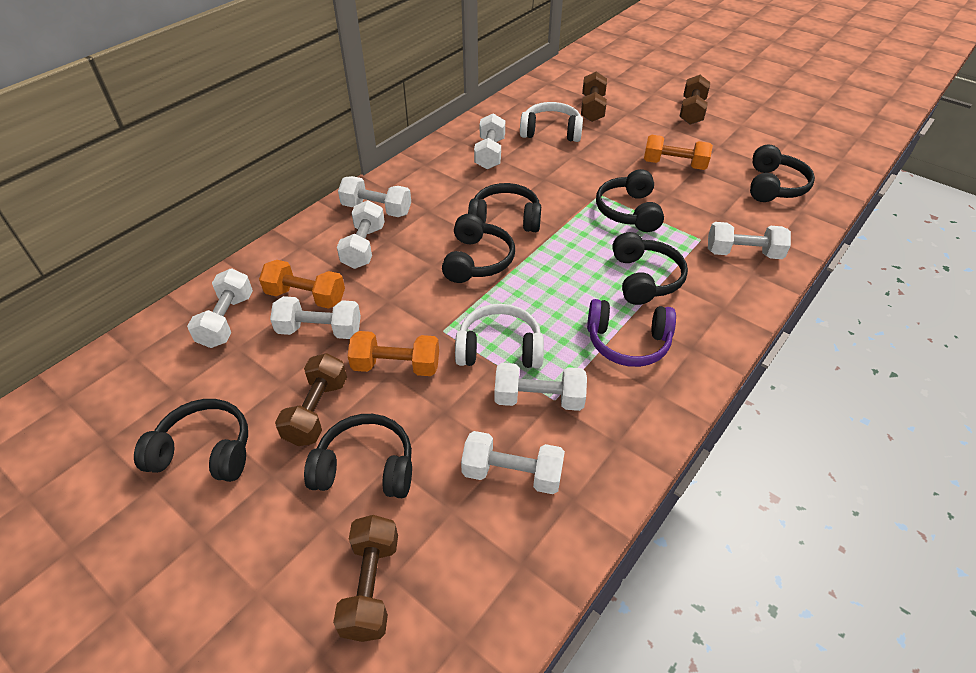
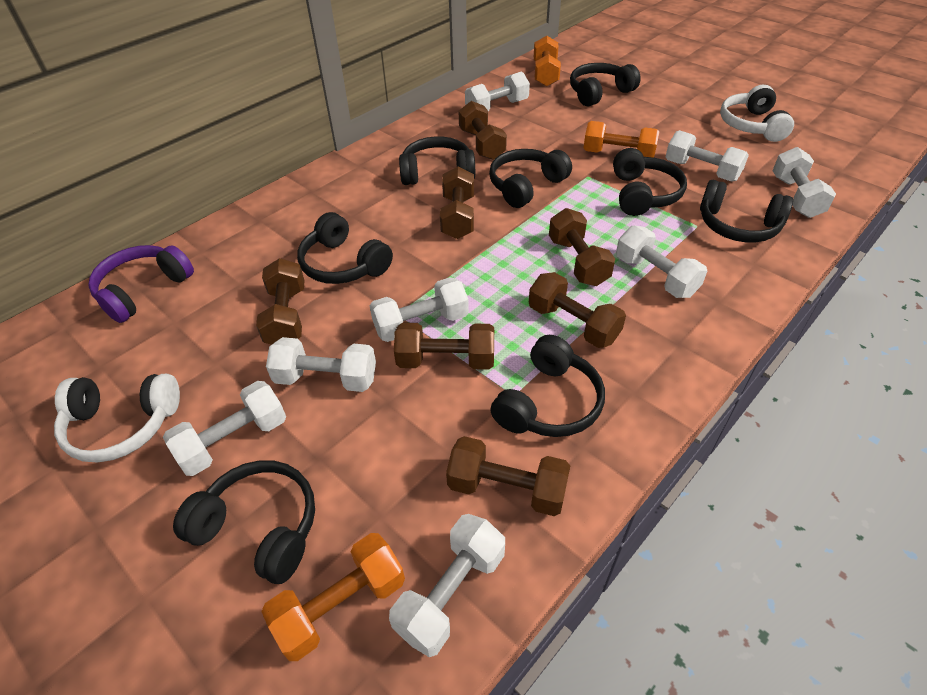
black headphones: [134,399,248,482] [304,414,412,498] [442,214,515,283] [468,183,541,232] [596,169,664,232] [612,232,688,305] [750,145,815,202] = 7 -> [173,461,315,584] [297,212,393,284] [399,136,475,185] [489,149,572,208] [491,335,605,437] [570,63,641,106] [613,148,687,216] [700,180,793,242] = 8
brown dumbbell: [275,353,347,446] [333,515,398,642] [581,72,607,122] [679,75,710,124] = 4 -> [256,258,304,345] [394,323,494,370] [440,167,474,239] [446,436,570,516] [459,101,507,160] [529,272,626,348] [549,208,615,286] = 7

